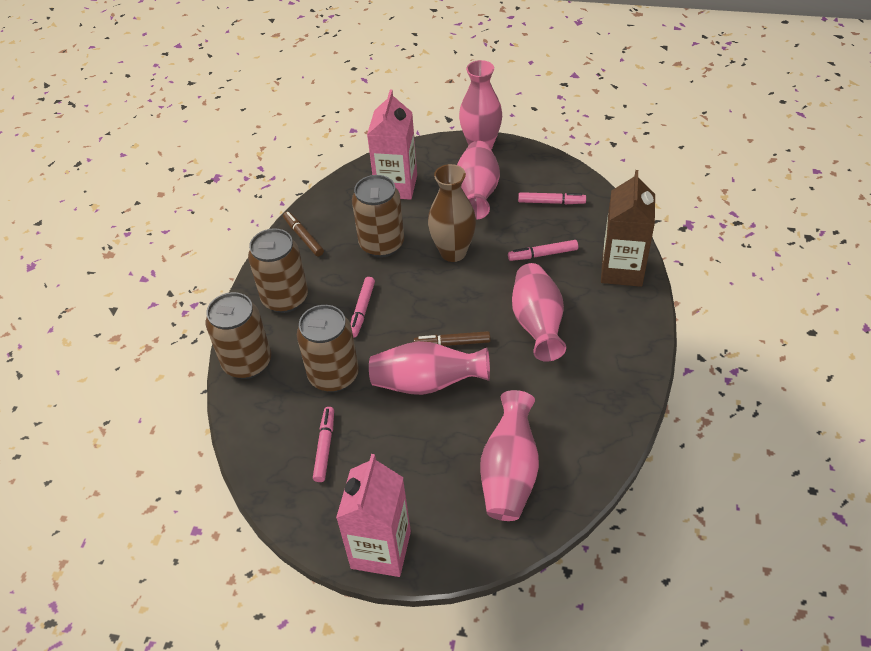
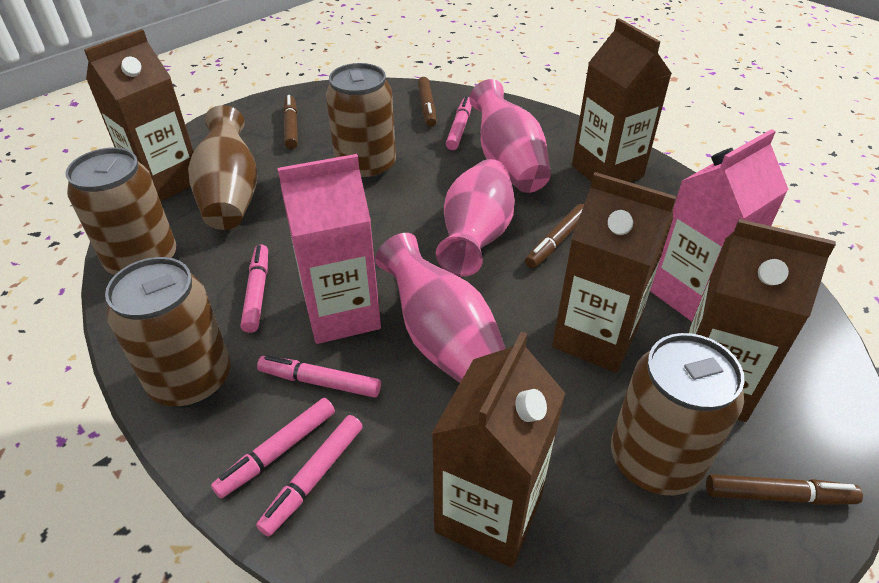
brown carton: [601,170,655,287] = 1 -> [84,29,194,201] [432,332,565,568] [552,172,677,373] [572,18,672,182] [688,219,836,422] = 5
brown marker: [283,211,324,256] [414,331,490,346] = 2 -> [283,95,298,149] [418,77,436,127] [525,204,584,268] [706,474,863,505] = 4
pink marker: [313,407,334,482] [350,277,375,338] [508,240,578,261] [518,192,586,204] = 4 -> [211,398,335,498] [241,244,268,333] [256,415,363,537] [257,355,381,398] [446,96,472,150] = 5
pink vase: [369,341,490,395] [457,141,500,220] [459,60,502,150] [480,390,539,521] [512,263,566,362] = 5 -> [375,233,506,383] [436,159,515,276] [469,79,551,193] = 3

